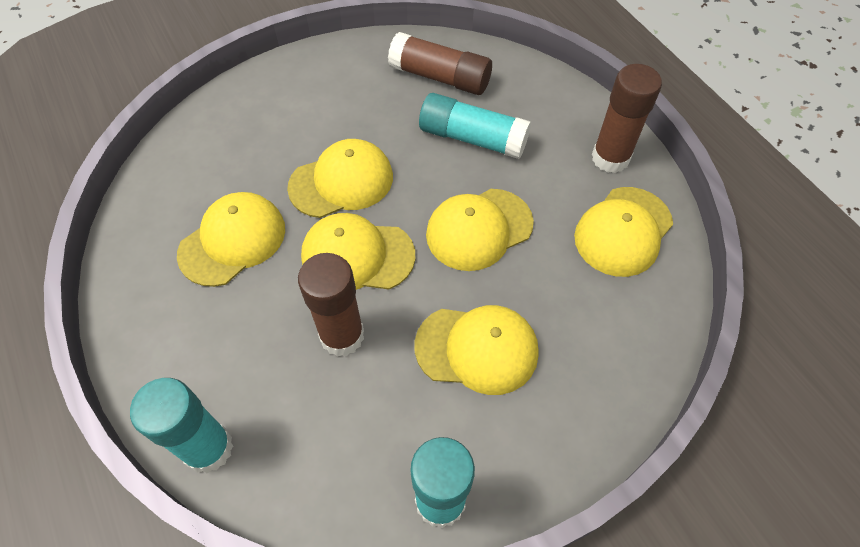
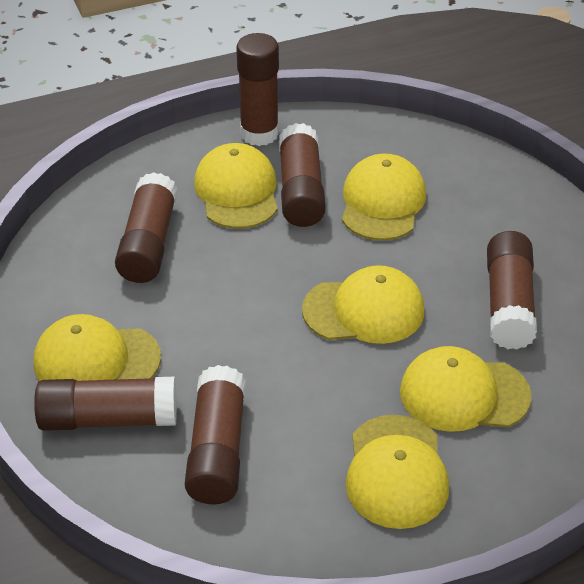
brown glue stick: [298,253,364,357] [388,32,492,95] [592,64,662,173] = 3 -> [34,376,177,431] [115,172,178,283] [185,365,246,504] [236,33,279,146] [279,123,326,227] [487,231,537,350] = 6
turquoise glue stick: [130,378,233,473] [410,437,475,528] [419,93,531,159] = 3 -> none = 0

